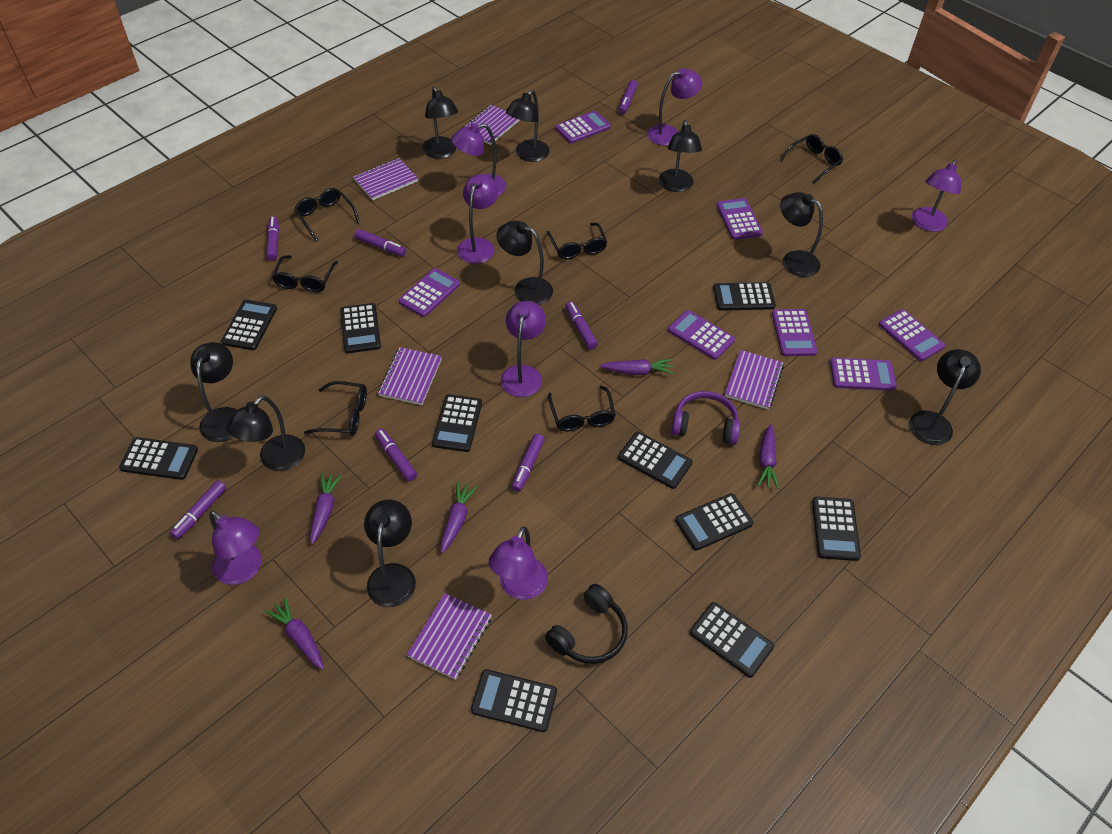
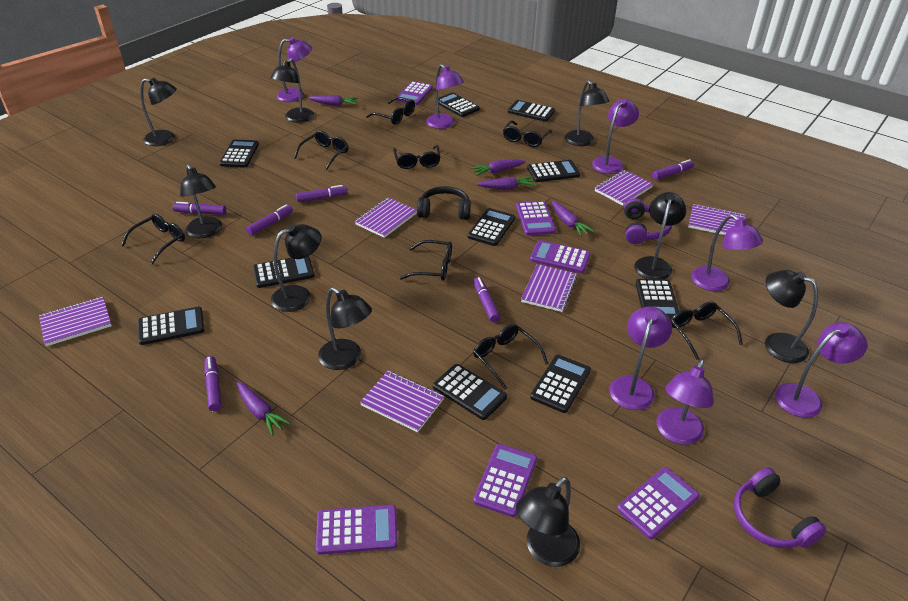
black glasses: [272,255,338,292] [294,188,360,242] [304,381,367,436] [546,223,607,260] [548,386,616,432] [780,134,843,183] = 6 -> [121,214,185,264] [294,131,349,170] [366,97,415,125] [393,145,440,169] [400,240,452,281] [473,324,549,390] [503,121,552,147] [670,302,743,360] = 8
purple calculator: [398,268,460,317] [555,111,611,143] [668,310,735,360] [716,198,763,240] [772,309,818,356] [830,358,897,391] [879,309,945,361] = 7 -> [316,505,398,555] [396,81,433,105] [473,444,537,517] [516,201,556,236] [530,240,591,273] [617,467,699,539] = 6
purple headphones: [672,391,740,445] = 1 -> [624,198,672,244] [734,467,826,548] = 2
purple marker: [170,480,226,539] [266,216,279,261] [355,229,406,256] [375,429,417,481] [511,434,545,492] [565,302,598,349] [619,80,638,114] = 7 -> [173,202,226,215] [204,356,222,411] [246,204,293,236] [296,185,347,202] [473,277,500,322] [652,159,694,180] = 6
purple notebook: [353,158,418,200] [378,347,442,405] [407,593,492,680] [463,105,520,145] [725,350,784,409] = 5 -> [39,297,112,346] [355,198,417,238] [360,371,444,432] [521,264,577,312] [595,170,653,206] [689,204,746,235] = 6

